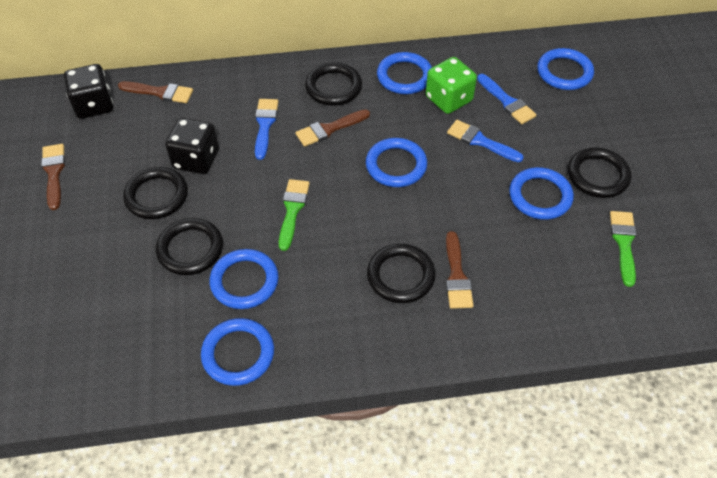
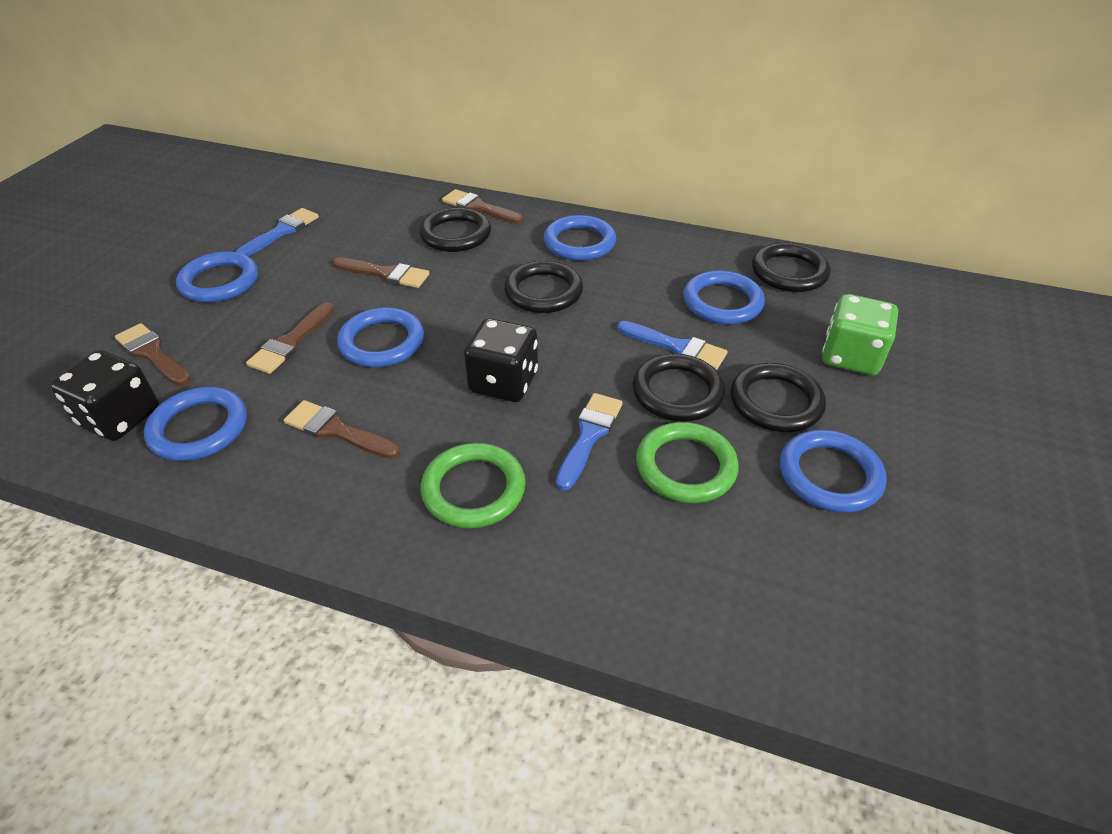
brown brush: [41,144,65,210] [118,81,193,103] [295,109,370,147] [446,231,474,309] = 4 -> [115,323,191,386] [246,302,334,374] [284,400,400,459] [333,257,429,288] [442,189,523,224] = 5
green brush: [279,179,310,251] [610,211,636,287] = 2 -> none = 0
green ring: none = 0 -> [421,443,526,528] [636,422,739,503] = 2

